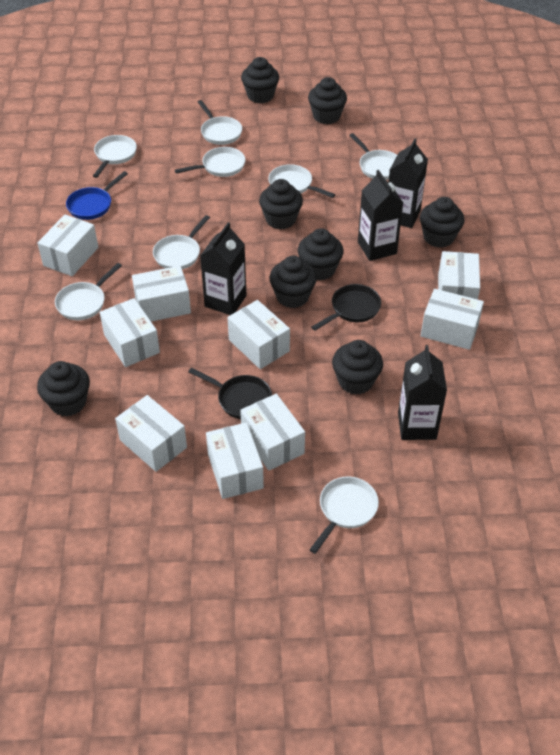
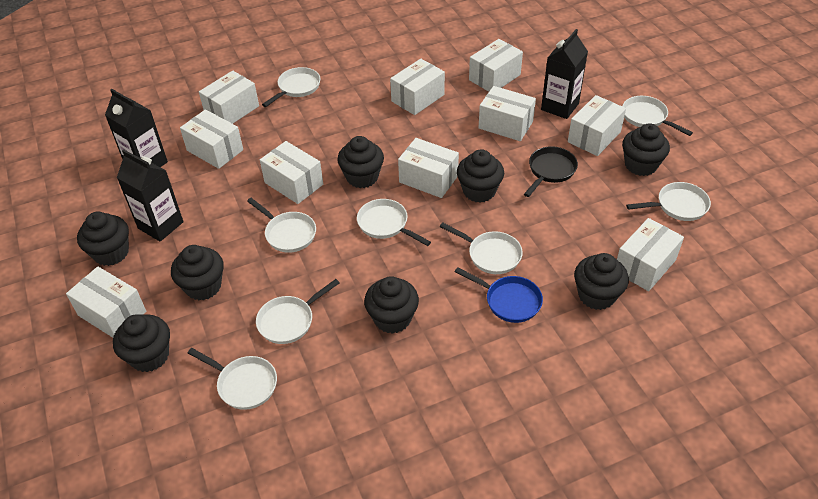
black carton: [200,222,246,315] [358,170,403,261] [388,139,428,228] [398,345,447,440] = 4 -> [105,89,168,167] [117,149,184,242] [541,29,588,119] = 3
black pan: [188,367,272,419] [311,284,381,331] = 2 -> [524,146,578,197] = 1
white box: [37,215,98,276] [100,298,160,367] [115,395,187,472] [132,266,191,322] [206,422,264,499] [227,300,290,369] [240,394,305,471] [421,289,484,350] [438,251,480,300] = 9 -> [66,266,146,338] [180,109,243,169] [199,71,259,124] [260,141,323,204] [390,59,445,115] [398,138,459,198] [469,39,523,92] [479,86,536,141] [568,95,626,156] [617,218,684,291] = 10

